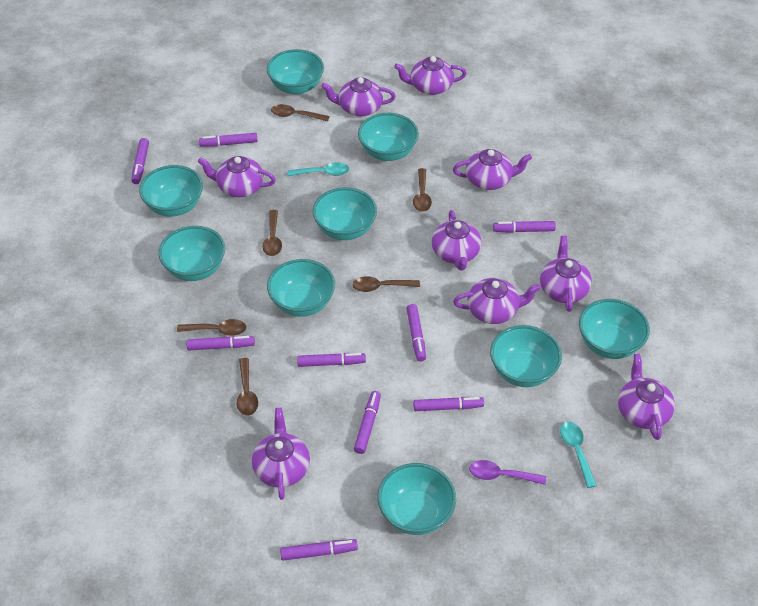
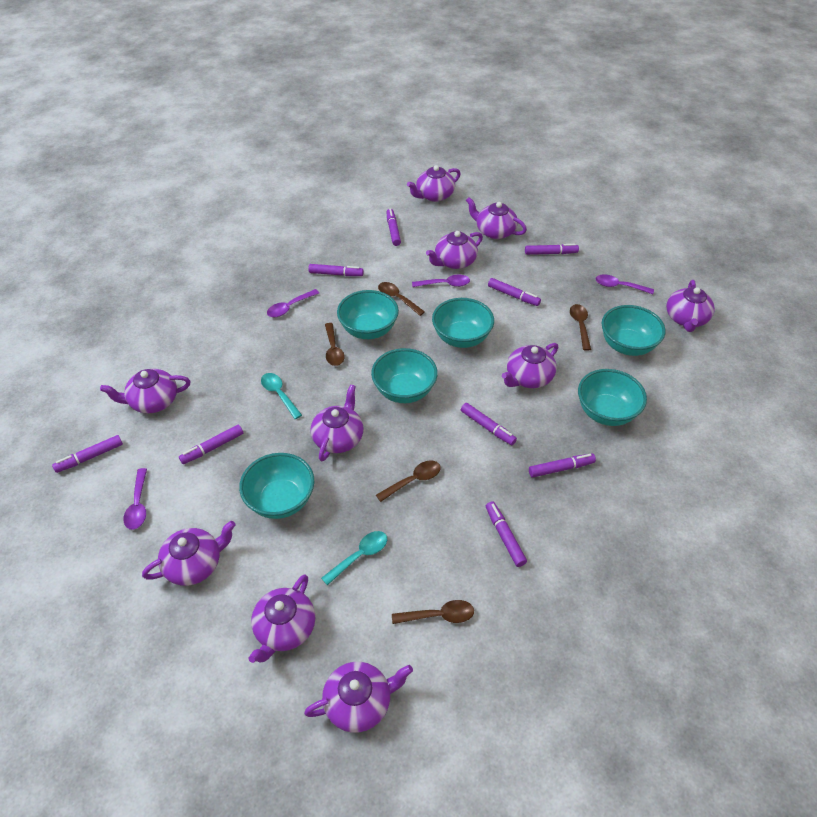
brown spoon: [177,319,246,336] [237,358,258,416] [263,210,282,256] [271,104,330,121] [352,276,420,292] [413,168,432,212] = 6 -> [325,323,345,366] [376,460,441,502] [378,282,425,316] [392,600,474,624] [570,304,591,351] = 5
purple spoon: [469,460,546,485] = 1 -> [123,468,147,530] [267,289,319,317] [412,274,470,287] [595,275,654,294] = 4
purple teapot: [198,156,276,197] [252,408,310,500] [321,77,396,116] [394,56,467,95] [432,210,481,270] [453,149,532,190] [453,278,541,324] [540,236,592,312] [618,353,675,440] = 9 -> [100,369,191,413] [142,521,236,586] [248,574,315,663] [304,662,413,733] [311,384,364,461] [407,165,461,202] [426,231,483,269] [466,197,527,239] [502,343,558,388] [666,280,715,332] = 10
turquoise bowl: [139,165,203,217] [158,226,225,281] [267,49,324,95] [267,259,335,317] [312,187,377,240] [358,113,419,161] [377,463,456,535] [490,325,562,387] [579,299,650,359] = 9 -> [239,453,314,519] [337,290,399,339] [371,348,438,403] [432,298,494,348] [578,369,647,426] [602,305,666,356] = 6

